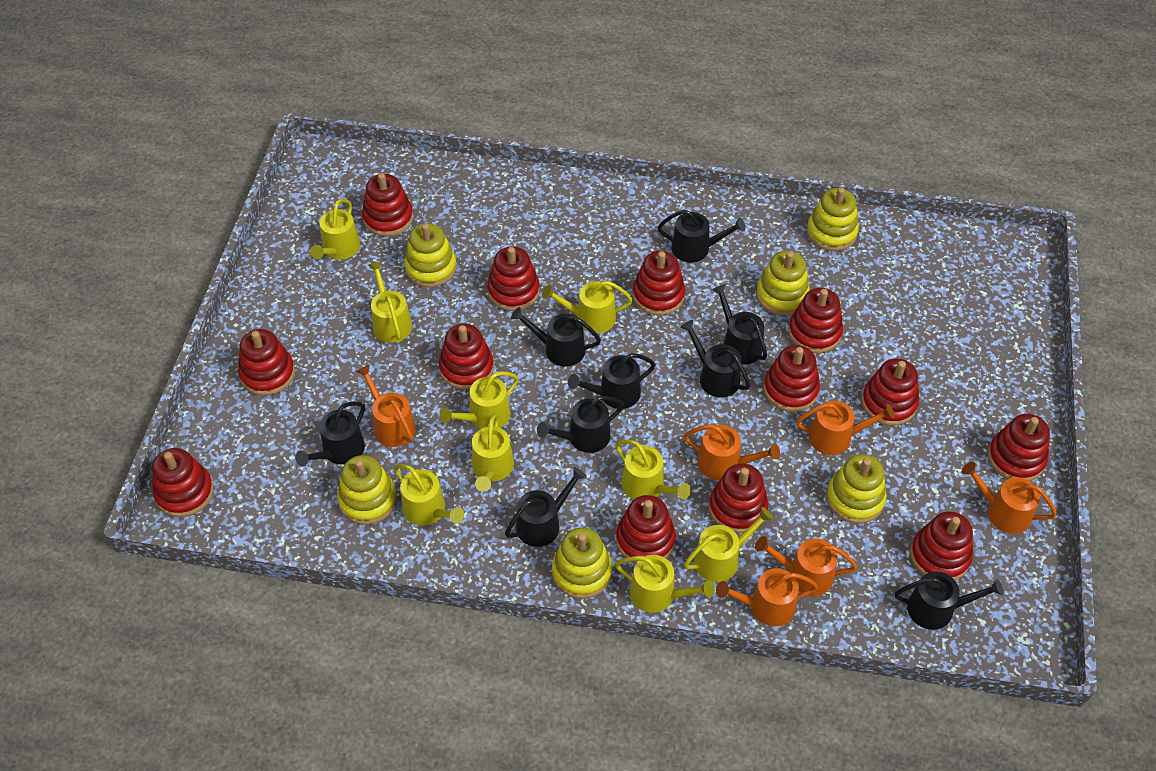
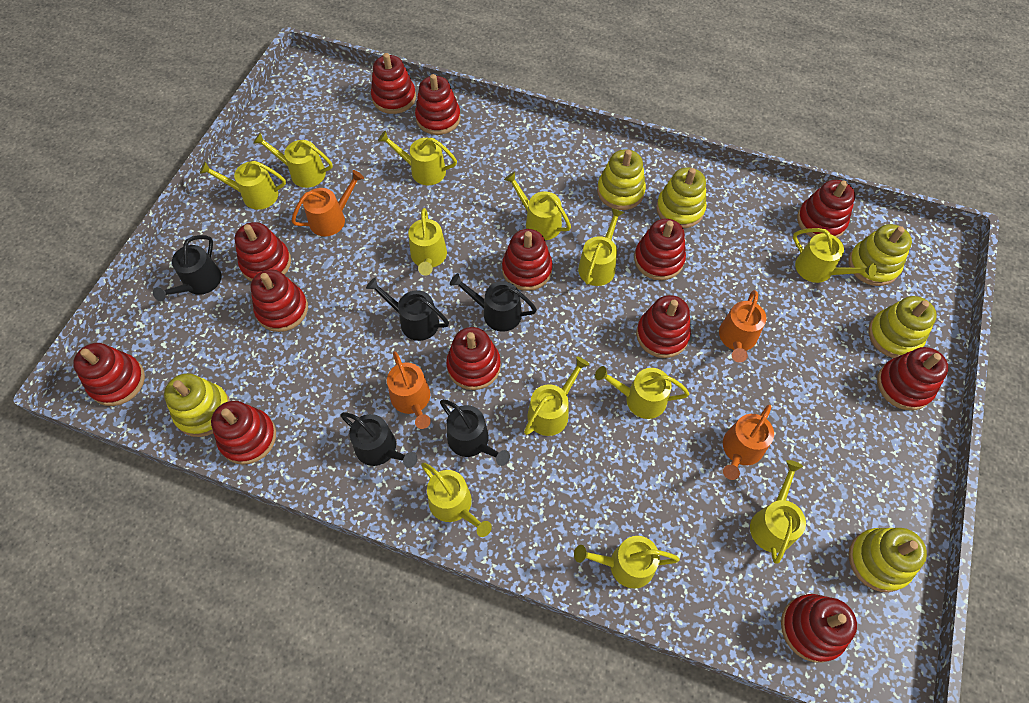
black watering can: [295,401,365,466] [505,467,586,547] [511,307,601,367] [537,396,624,453] [568,353,656,409] [658,210,746,262] [680,320,750,398] [712,284,767,365] [895,571,1004,630] = 9 -> [153,235,222,301] [340,412,417,468] [366,277,449,341] [440,399,510,466] [450,273,537,331] = 5
orange watering can: [356,365,416,447] [684,425,780,480] [716,568,818,626] [755,536,857,596] [796,401,895,455] [962,462,1057,534] = 6 -> [291,170,364,237] [387,352,431,429] [719,290,766,362] [723,405,774,480] = 4
yellow watering can: [310,199,360,260] [368,261,412,343] [394,464,464,526] [439,371,519,429] [472,414,514,492] [542,281,633,333] [615,440,691,499] [615,555,715,613] [684,507,773,582] = 9 -> [200,161,286,210] [253,133,333,188] [378,131,457,185] [408,208,447,276] [421,463,492,537] [504,172,571,240] [524,356,589,436] [574,536,680,589] [578,208,624,286] [595,366,689,419] [750,460,806,564] [793,228,877,283] = 12

